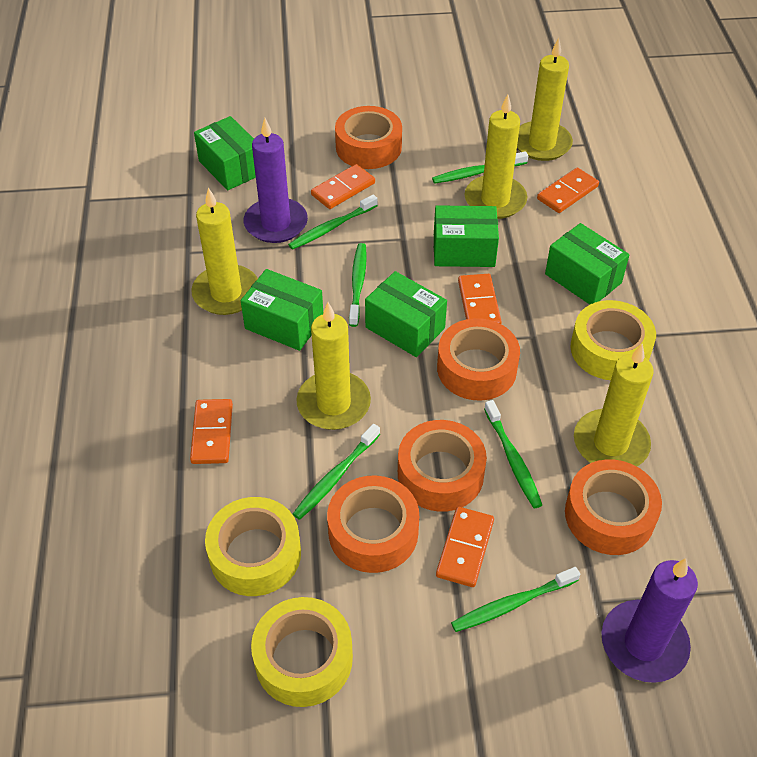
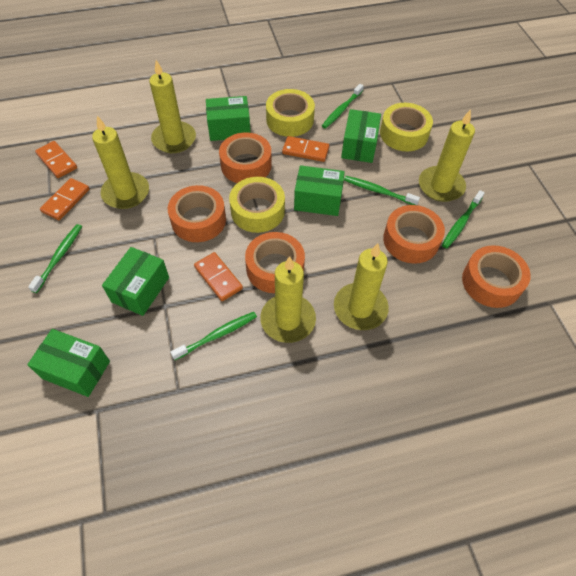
green toothbrush: [288,195,378,250] [293,424,380,520] [349,243,367,327] [432,151,528,184] [451,567,580,632] [484,400,542,508] = 6 -> [28,224,82,293] [170,312,257,360] [322,84,364,128] [344,176,420,205] [442,190,485,248] = 5
orange domino: [190,399,233,464] [311,164,375,209] [436,507,494,587] [458,274,502,324] [537,167,599,213] = 5 -> [35,141,77,178] [40,178,90,220] [194,252,243,301] [282,136,329,162] = 4
purple candle: [244,118,308,243] [602,558,698,683] = 2 -> none = 0

